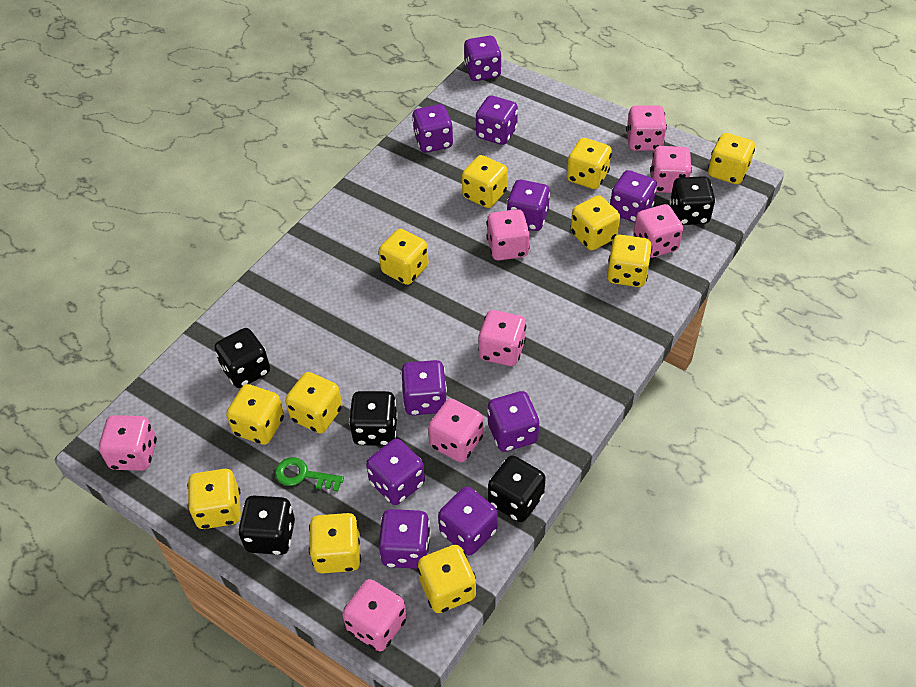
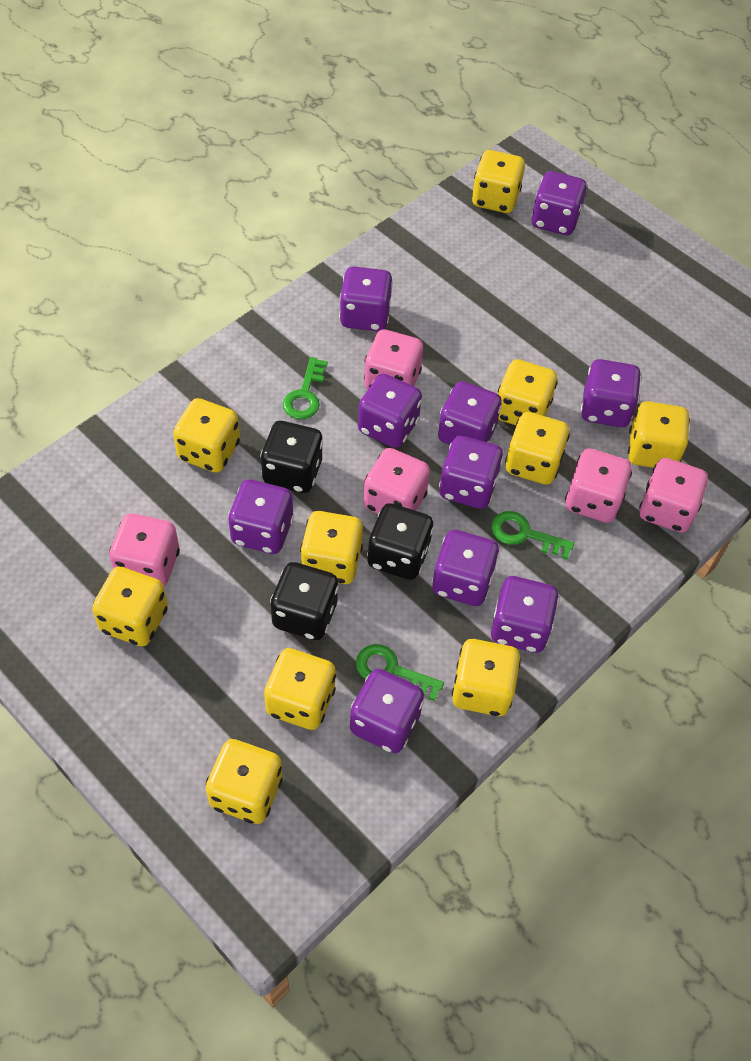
black dice: [214,328,270,388] [238,495,295,555] [349,391,398,446] [488,455,546,522] [670,176,716,225] = 5 -> [260,421,323,493] [270,562,339,640] [367,503,434,580] = 3
green key: [275,457,344,492] = 1 -> [283,357,328,419] [356,644,444,701] [491,511,574,559] = 3
pink dice: [99,415,157,471] [342,579,407,651] [428,399,483,462] [478,310,526,366] [486,209,530,260] [626,105,667,151] [633,204,683,258] [650,146,692,193] = 8 -> [109,513,180,587] [363,448,430,514] [364,329,423,389] [565,448,632,523] [639,458,708,533] = 5
yellow dice: [187,469,241,529] [226,384,284,445] [285,372,342,433] [309,513,361,574] [379,229,429,285] [418,545,476,613] [462,155,508,208] [567,138,612,189] [571,195,620,250] [607,235,652,287] [708,133,755,184] = 11 -> [92,567,168,646] [173,398,240,473] [206,739,283,824] [264,648,336,730] [300,511,363,584] [452,639,521,716] [472,150,525,213] [498,359,557,425] [505,412,570,485] [628,401,690,468] = 10

